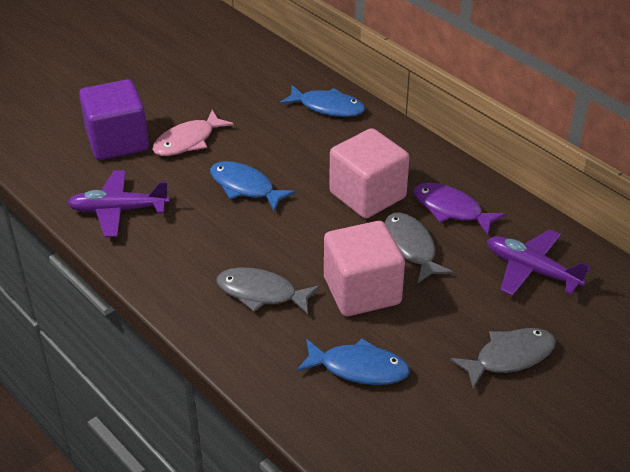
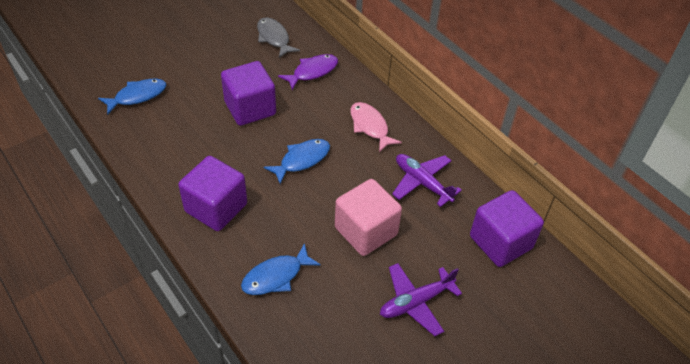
grey fish: [216,267,320,315] [385,212,453,283] [450,328,556,389] = 3 -> [257,17,300,58] = 1
pink cube: [324,221,405,316] [329,128,410,219] = 2 -> [335,179,402,256] = 1
purple cube: [79,79,149,160] = 1 -> [178,156,247,231] [221,61,276,126] [470,190,544,267] = 3

